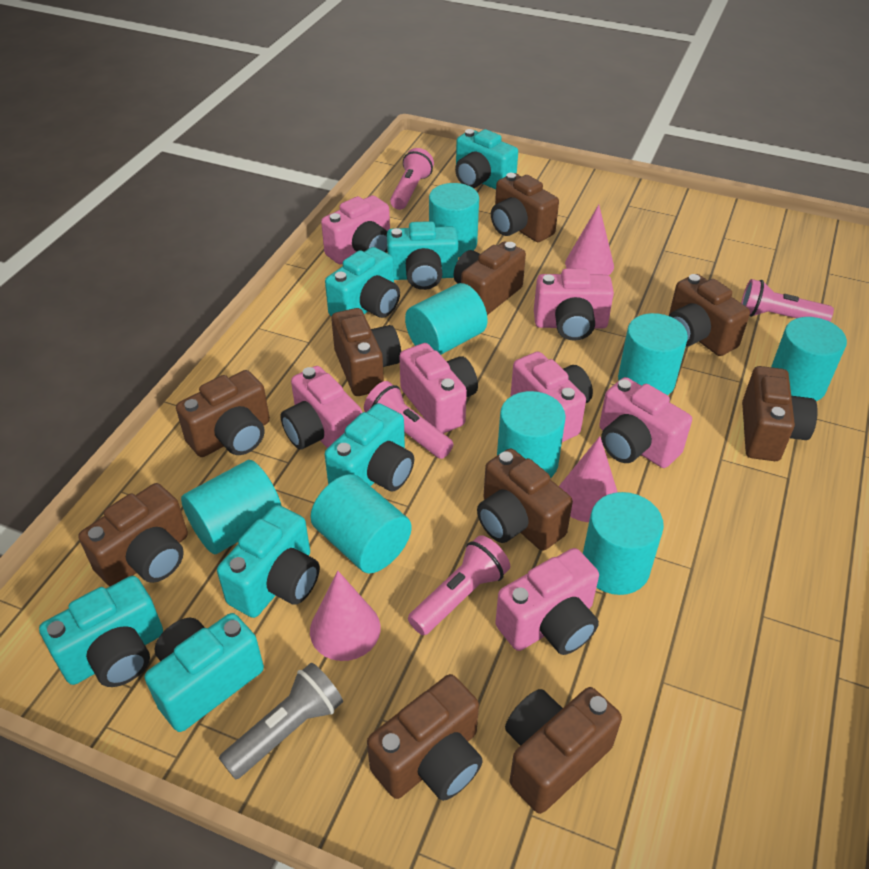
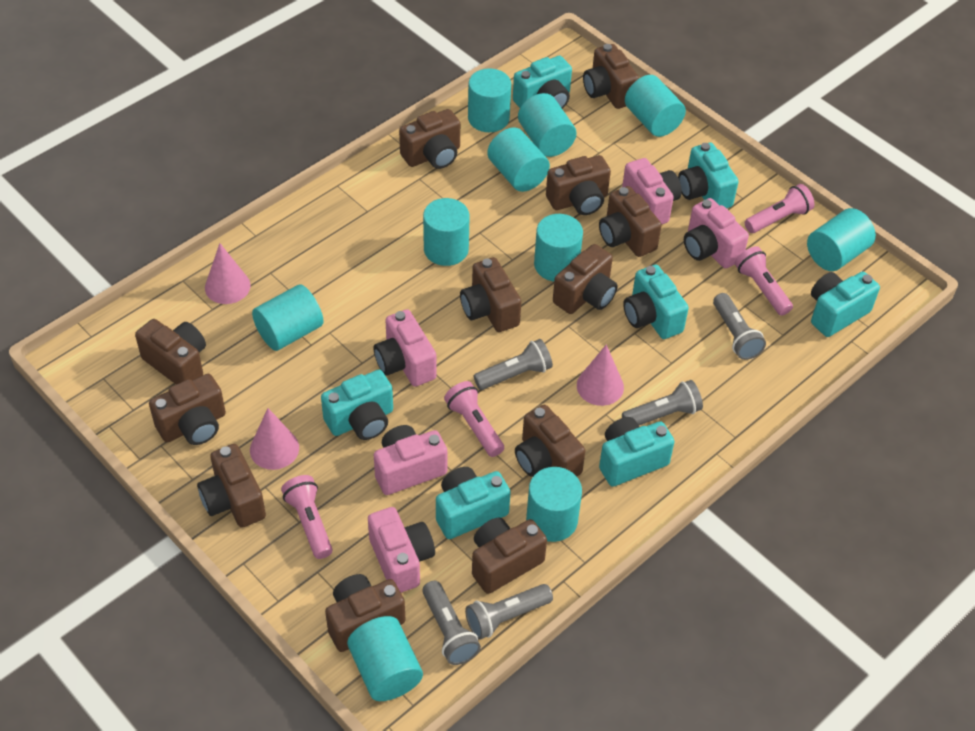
brown camera: [78,483,188,586] [176,370,270,457] [331,308,401,396] [367,674,483,801] [453,241,526,315] [477,448,573,551] [491,173,559,242] [505,687,622,814] [669,274,750,356] [742,366,818,461] = 10 -> [135,319,206,385] [149,374,226,445] [197,444,266,528] [325,574,405,652] [399,109,460,169] [460,257,521,332] [472,518,547,594] [515,405,585,477] [546,155,611,215] [553,244,618,314] [583,44,639,109] [599,186,662,257] = 12
grey flashlight: [219,663,343,779] = 1 -> [422,581,481,665] [465,584,553,640] [474,339,553,390] [622,380,703,425] [713,293,766,360] = 5
pink camera: [280,366,362,450] [321,195,390,265] [400,343,478,434] [495,548,599,655] [511,352,593,442] [534,269,614,341] [599,377,692,468] = 7 -> [368,507,435,593] [374,309,437,387] [374,425,447,495] [622,158,682,224] [684,198,749,268] = 5
turquoise cylinder: [181,460,281,554] [310,474,412,574] [405,283,488,355] [429,183,479,257] [497,391,566,478] [583,492,664,595] [618,313,688,395] [771,317,847,401] = 8 -> [252,284,324,351] [347,616,423,701] [423,198,469,266] [468,68,511,132] [487,128,550,192] [518,93,577,157] [526,467,582,542] [534,214,583,281] [625,75,686,137] [807,208,876,271] = 10

